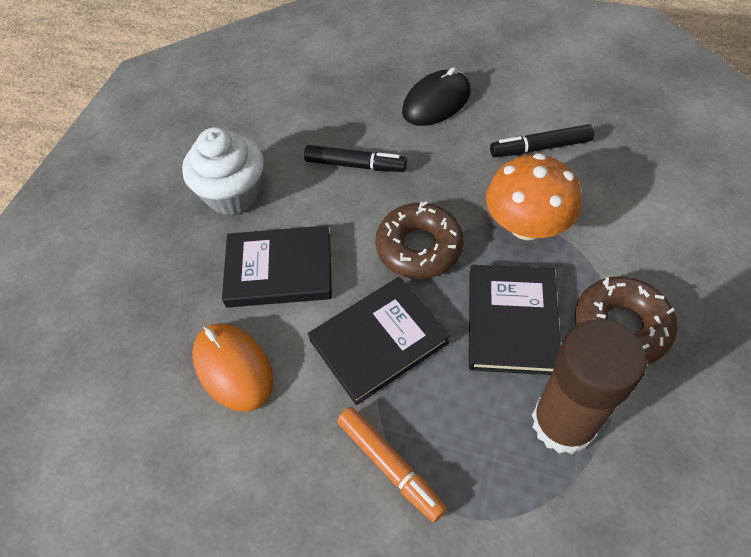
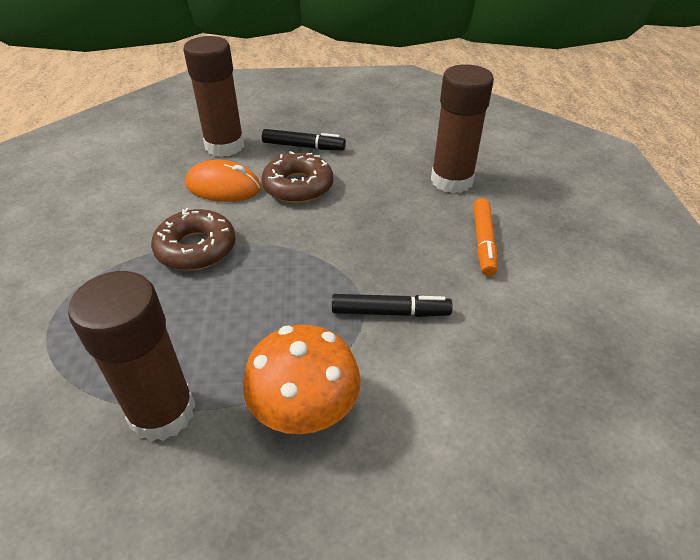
black book: [222,225,332,308] [308,277,450,405] [469,265,561,375] = 3 -> none = 0
black mouse: [402,67,471,126] = 1 -> none = 0
brown glue stick: [532,319,647,454] = 1 -> [68,271,195,442] [183,36,244,157] [431,64,494,193] = 3
white cupcake: [182,127,264,216] = 1 -> none = 0

